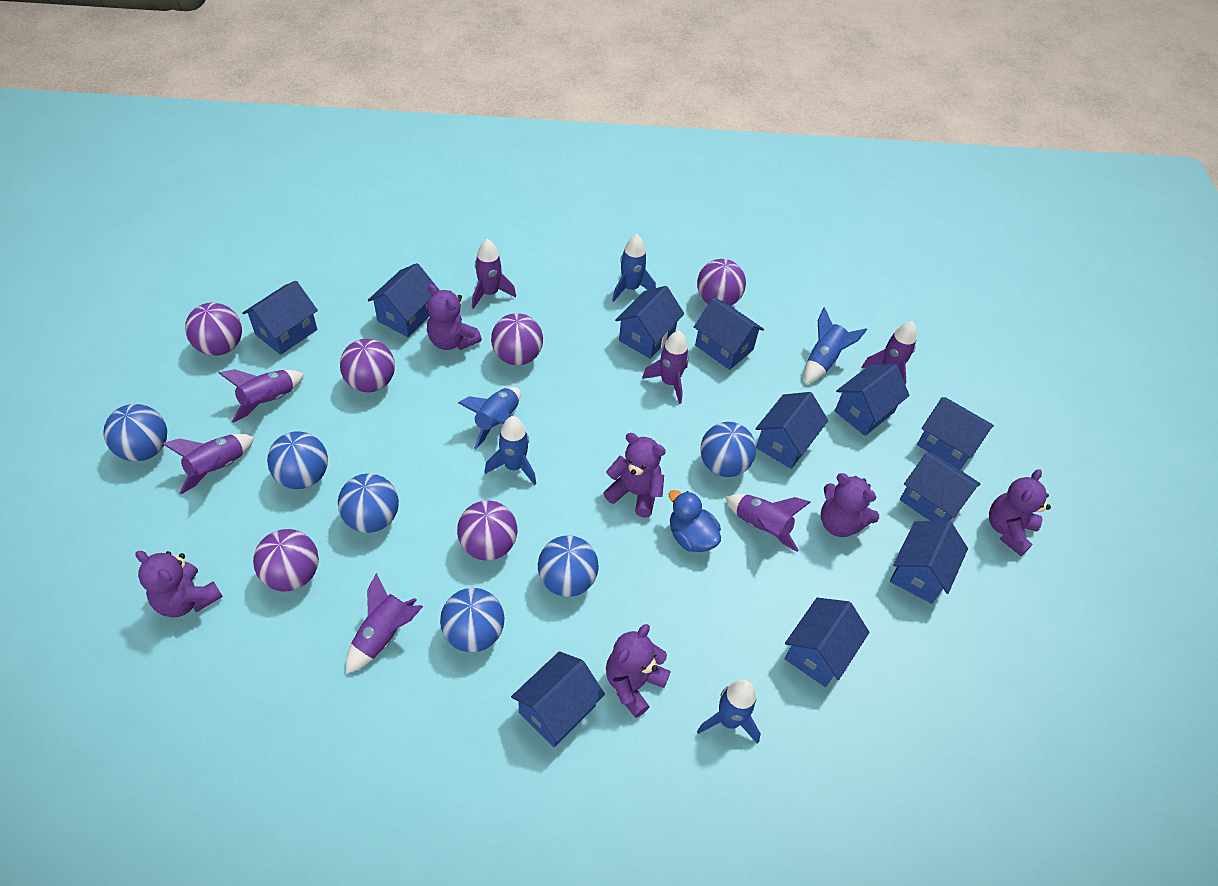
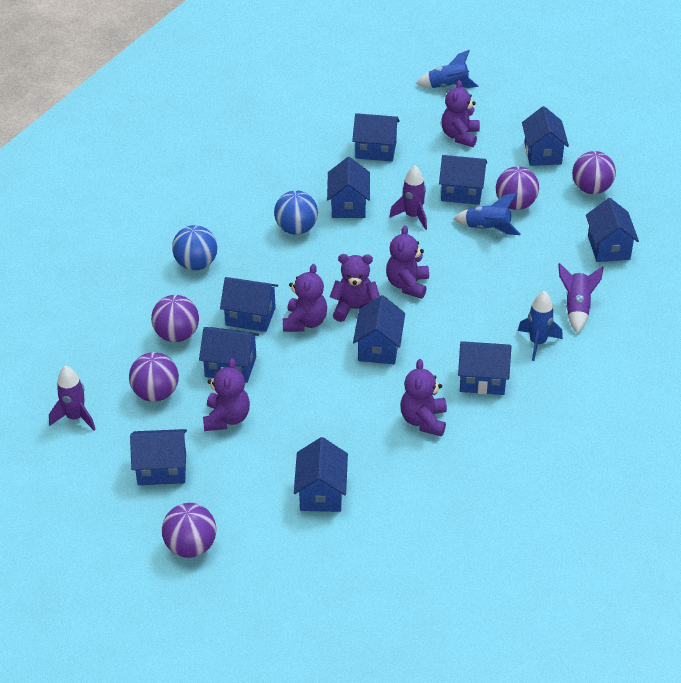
blue ball: [104,404,167,461] [267,431,328,489] [338,474,399,533] [440,588,505,652] [538,535,599,597] [700,422,756,477] = 6 -> [172,225,217,270] [274,190,318,235] = 2
blue duck: [669,490,721,552] = 1 -> none = 0
blue rocket: [458,387,521,449] [485,416,536,485] [612,234,656,302] [697,680,761,744] [804,307,867,384] = 5 -> [416,50,478,88] [453,193,521,235] [518,291,563,361] = 3
purple ball: [185,303,242,356] [253,529,319,591] [340,339,395,392] [457,501,517,560] [491,313,543,365] [697,259,746,306] = 6 -> [129,352,179,402] [151,295,199,342] [162,503,216,558] [496,166,539,210] [572,151,616,194] = 5
purple rocket: [162,434,254,494] [219,369,304,423] [346,573,423,674] [472,239,516,309] [642,331,689,404] [725,494,811,552] [862,321,917,385] = 7 -> [49,366,96,431] [389,165,427,230] [558,263,604,334] = 3

